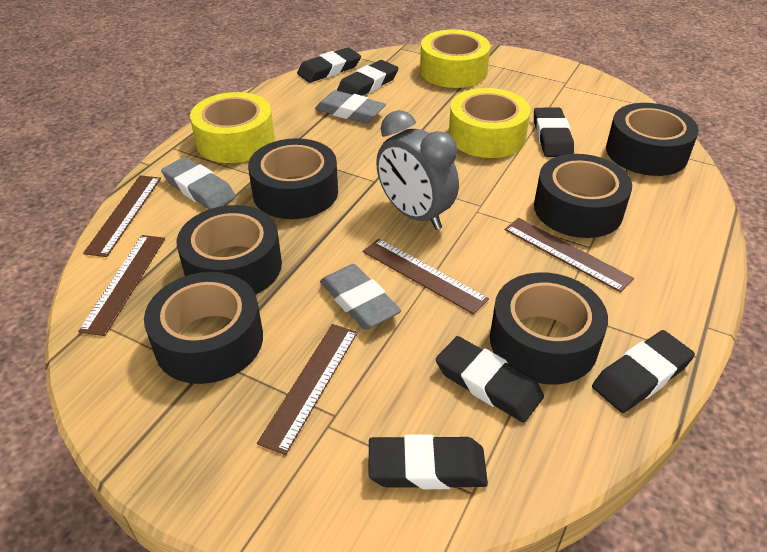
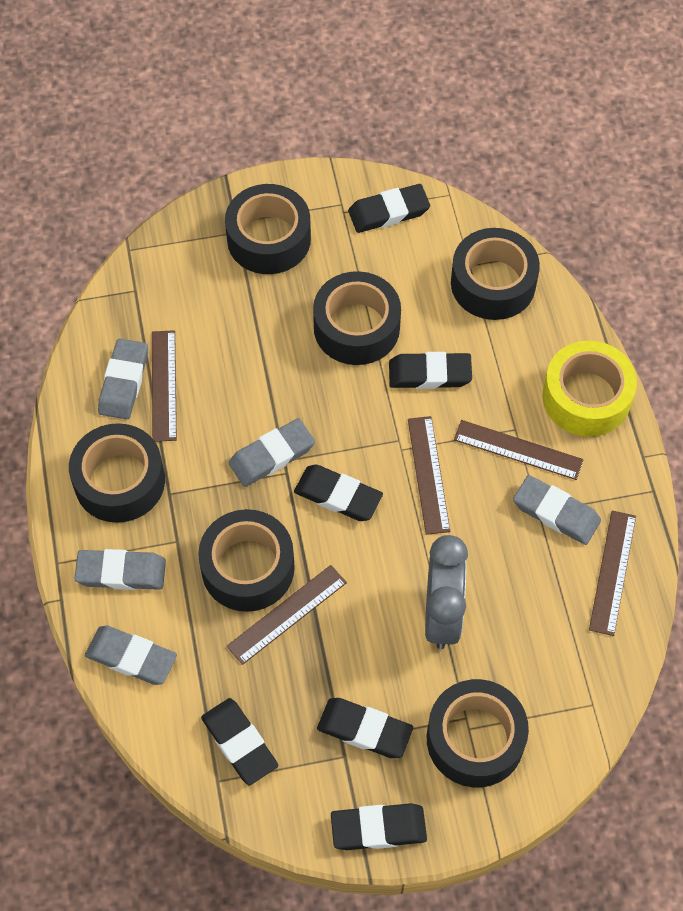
grey eraser: [161,157,236,209] [315,90,386,123] [320,264,401,330] = 3 -> [74,549,166,590] [85,626,177,685] [98,338,148,419] [229,418,315,487] [513,475,601,545] = 5
yellow tape: [190,92,275,163] [420,29,490,88] [449,88,530,158] = 3 -> [542,341,637,437] = 1

